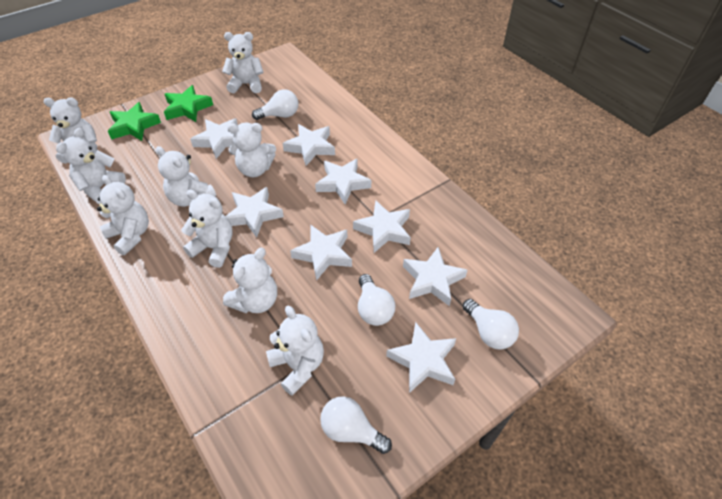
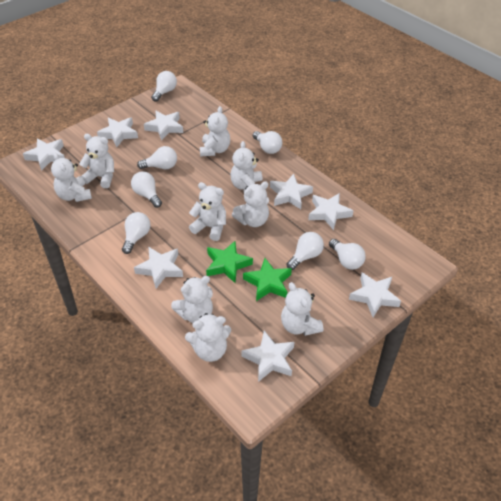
white light bulb: [252,89,298,120] [320,396,392,454] [358,274,395,326] [462,299,519,349] = 4 -> [122,212,150,254] [131,171,162,208] [137,146,177,169] [151,71,177,102] [253,131,282,154] [287,232,324,270] [329,239,366,270] = 7

